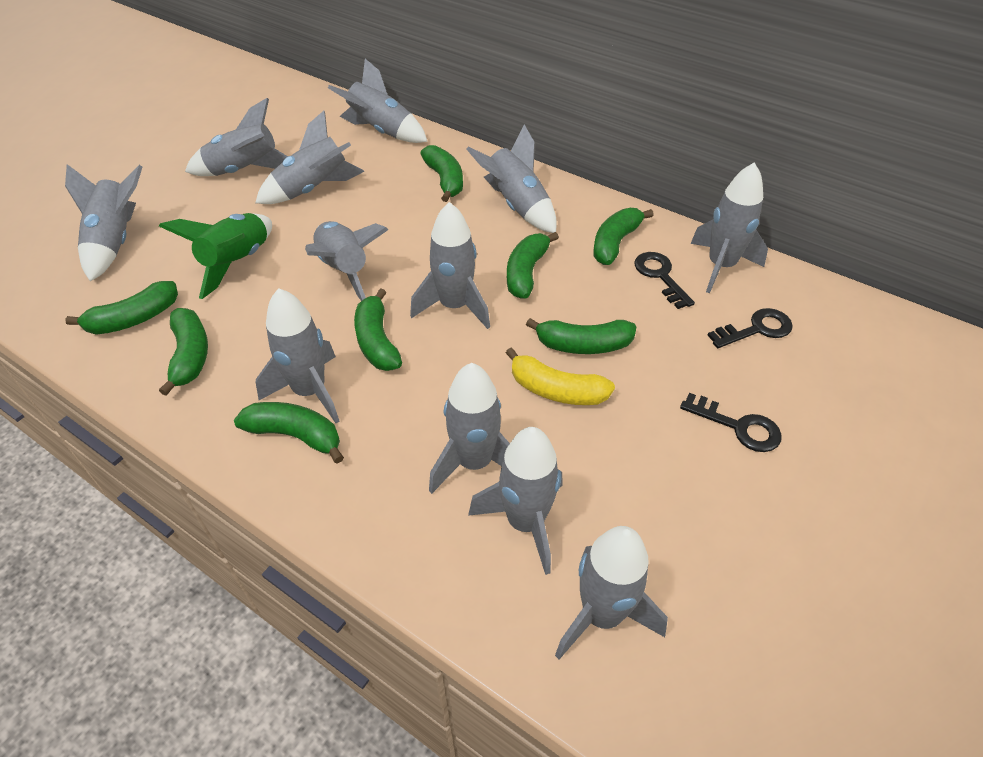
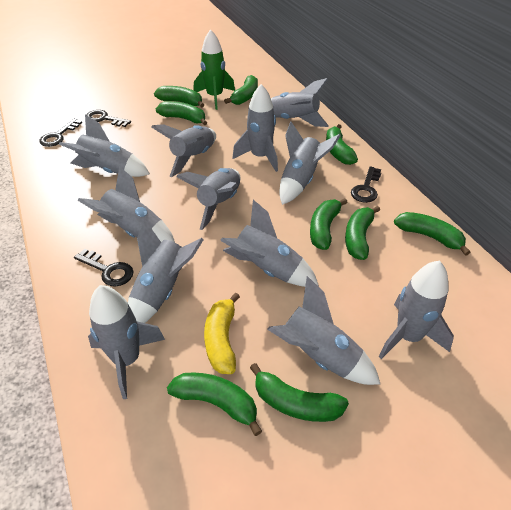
black key: [634,252,695,309] [680,393,782,452] [707,308,793,348] = 3 -> [39,119,82,147] [74,248,134,287] [86,110,131,127] [351,166,381,203] = 4
green banana: [65,281,178,335] [159,308,208,396] [234,402,344,464] [354,288,402,371] [420,145,463,202] [507,232,559,299] [526,318,636,354] [593,208,654,265] = 8 -> [154,86,204,108] [156,101,207,125] [167,373,262,436] [224,75,258,105] [250,363,349,422] [310,198,348,250] [326,124,358,165] [345,206,380,260] [394,212,471,256] = 9

